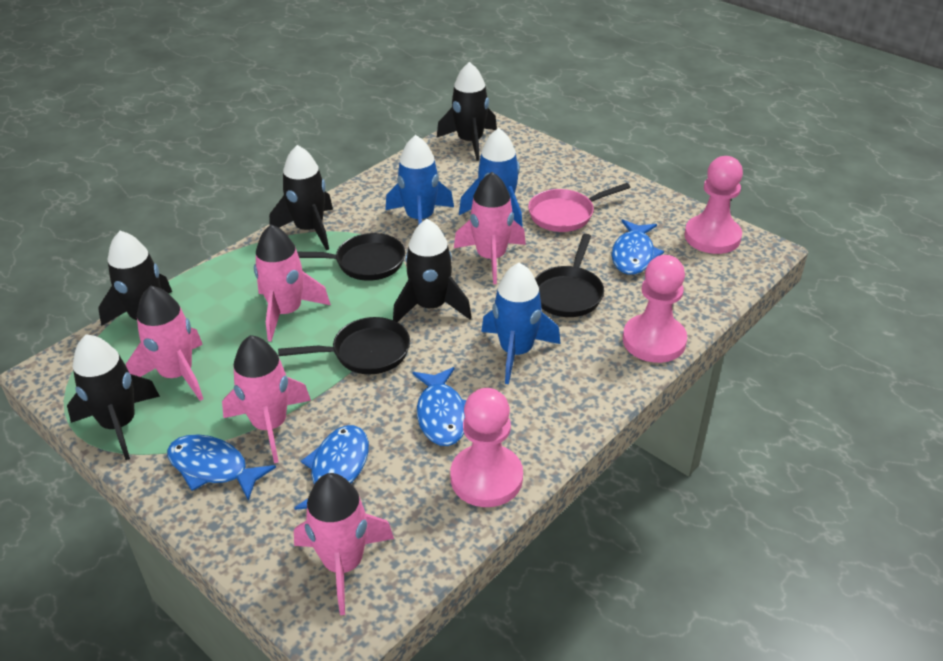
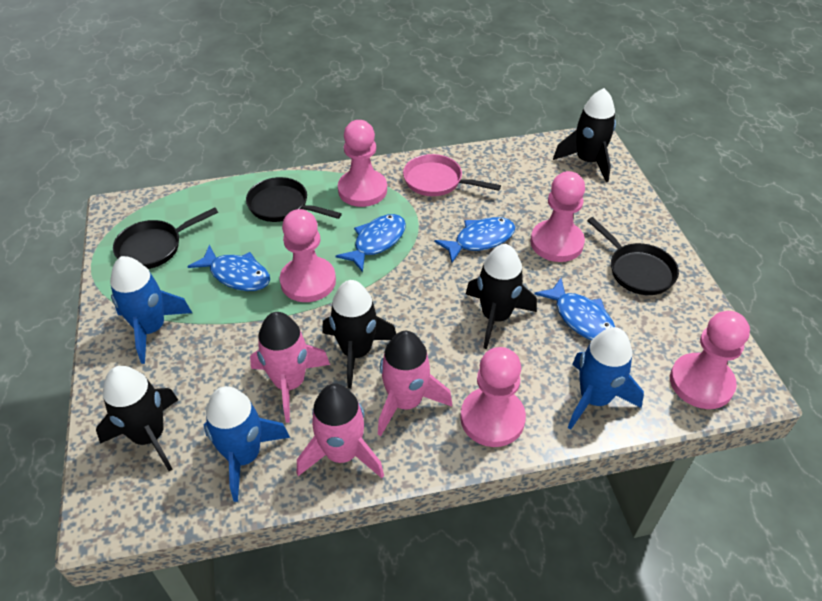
black rocket: [67,335,160,460] [98,231,172,326] [269,145,333,250] [393,219,472,322] [437,62,497,161] = 5 -> [96,366,178,471] [322,280,396,389] [466,244,537,349] [553,88,616,182] = 4
pink pawn: [450,388,523,507] [623,255,687,363] [684,156,743,254] = 3 -> [280,209,336,302] [338,120,387,207] [460,347,526,447] [531,171,585,262] [670,311,750,409] = 5
pink rocket: [126,285,203,401] [222,335,311,463] [254,224,331,342] [294,473,394,615] [454,172,526,284] = 5 -> [250,312,330,423] [297,384,384,478] [378,331,452,436] = 3

